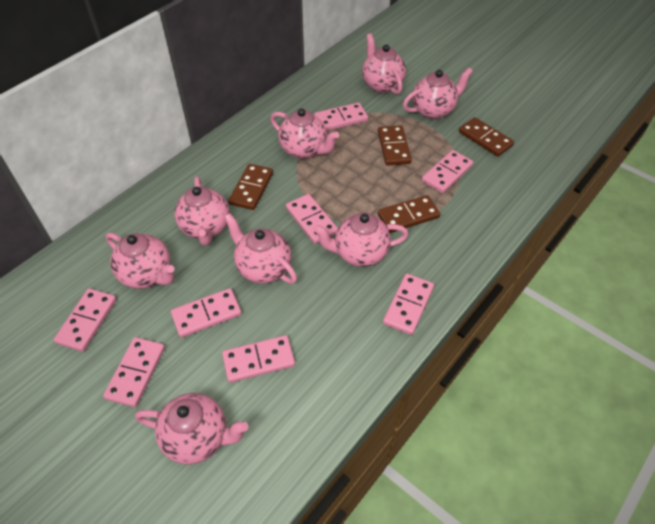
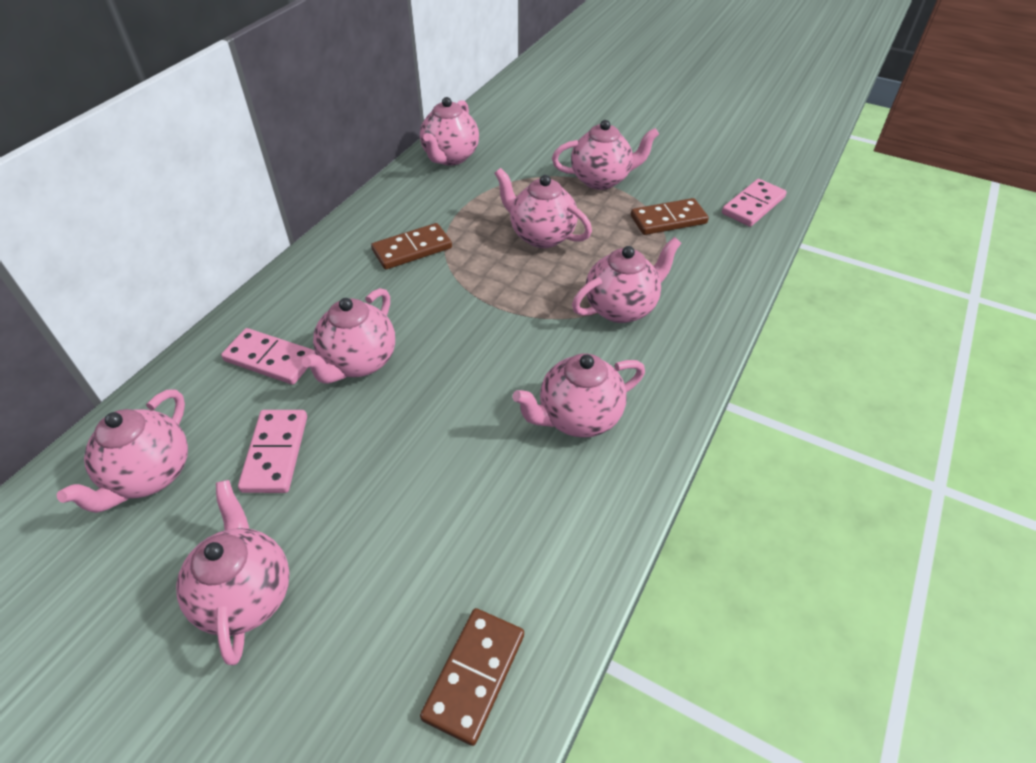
brown domino: [228,164,273,210] [378,125,412,166] [378,195,440,233] [459,117,514,157] = 4 -> [371,223,452,270] [420,608,524,746] [631,198,709,235] = 3
pink domino: [54,288,117,352] [103,337,165,407] [171,288,242,338] [222,335,295,383] [286,194,338,244] [314,102,368,131] [383,273,434,335] [422,150,474,193] = 8 -> [221,328,316,385] [238,410,307,493] [722,179,787,227] = 3

